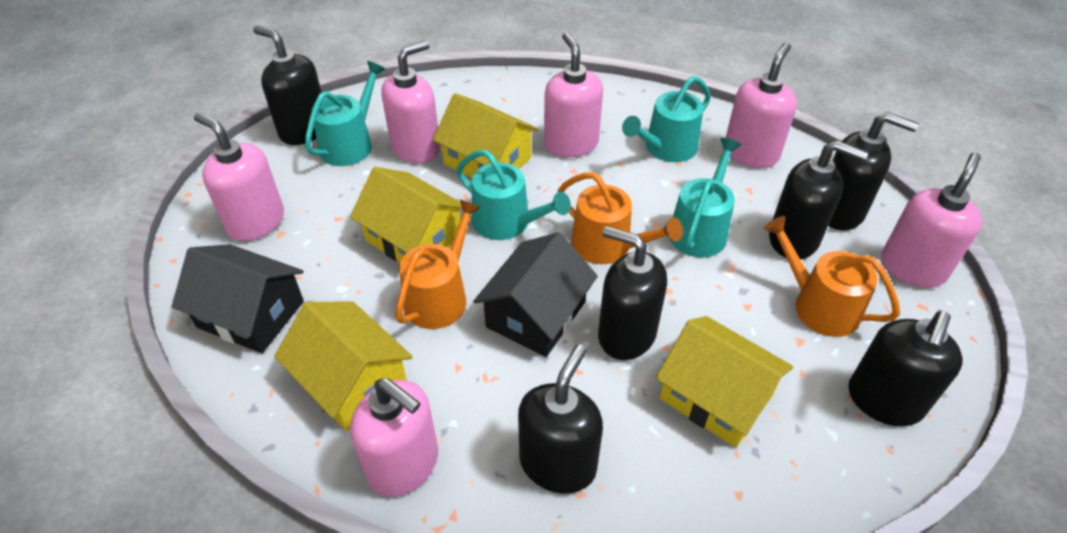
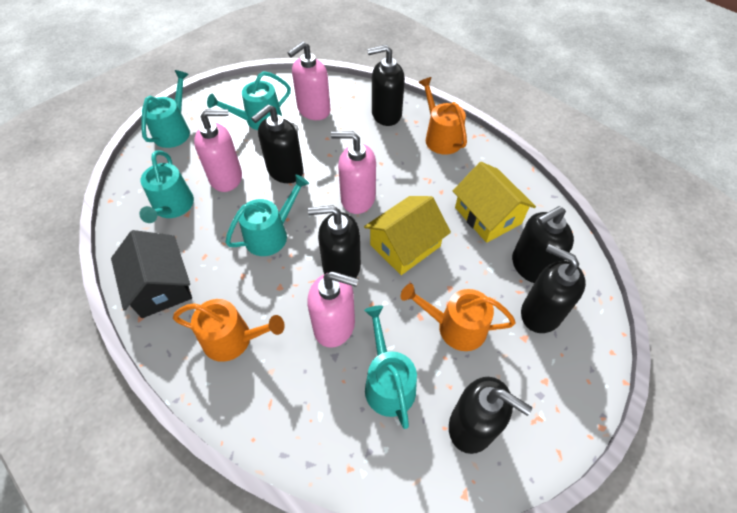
black house: [172,244,304,353] [473,232,598,357] = 2 -> [111,230,192,318] = 1
pink soap dispenser: [194,113,284,241] [350,378,438,497] [381,41,440,164] [544,32,603,157] [726,43,797,168] [881,152,982,288] = 6 -> [194,109,242,192] [288,41,331,120] [307,271,358,348] [331,131,376,214] = 4
turquoise watering can: [305,61,385,166] [456,150,571,240] [622,76,711,162] [669,138,741,258] = 4 -> [139,151,194,223] [141,70,190,148] [207,71,291,130] [225,174,309,256] [364,306,417,429] = 5
yellow house: [274,302,413,431] [350,167,462,262] [433,93,539,178] [656,316,793,448] = 4 -> [364,196,451,275] [453,162,536,243] = 2

